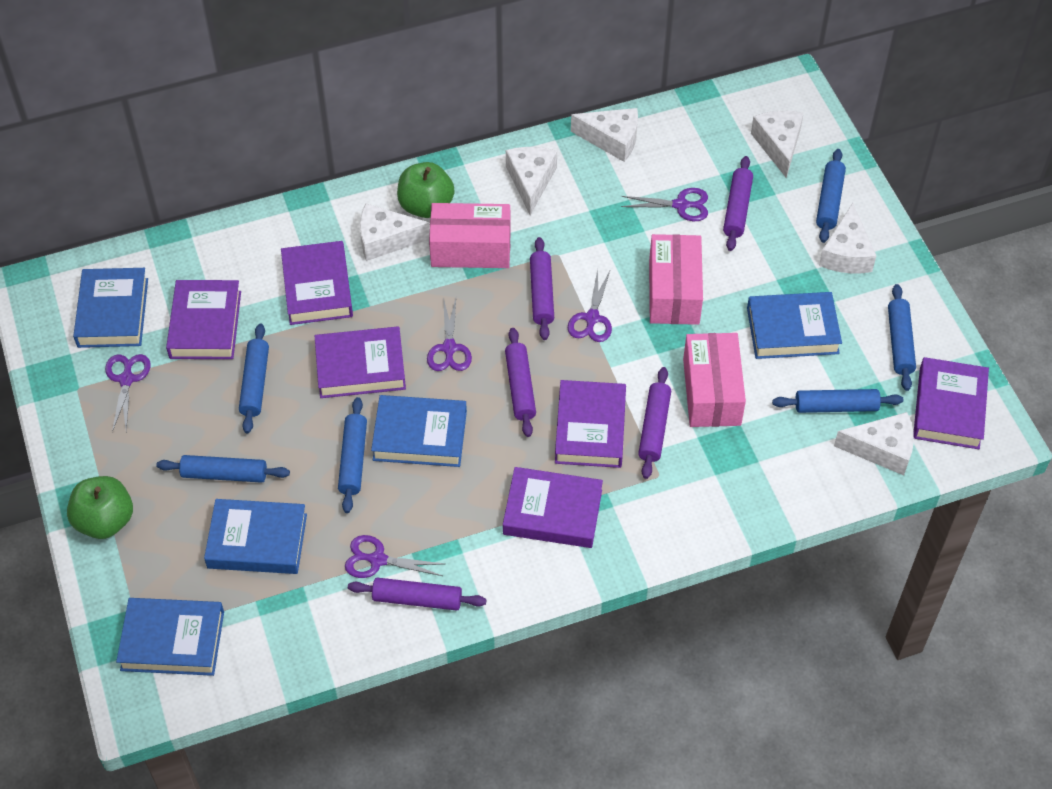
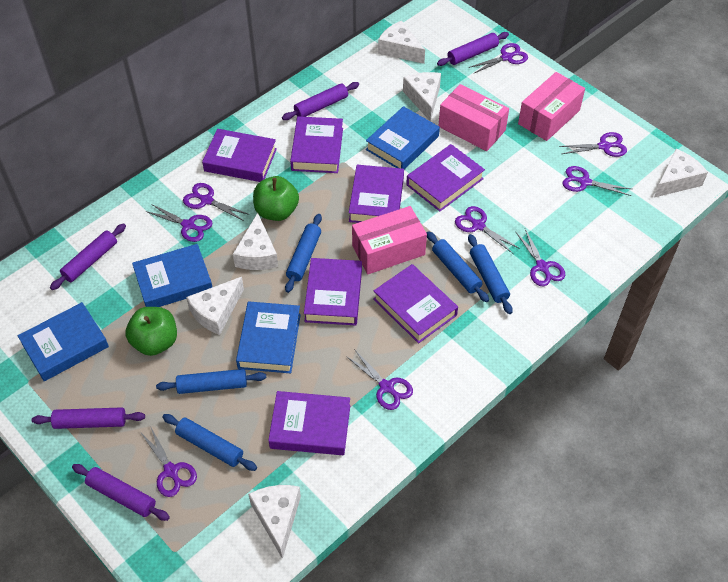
blue book: [73,268,148,348] [116,598,224,676] [204,499,307,574] [371,395,467,467] [747,292,842,359] = 5 -> [18,302,109,381] [132,244,212,307] [236,301,301,373] [366,106,440,169] = 4
blue rolling pin: [156,455,290,483] [239,324,269,433] [338,397,367,513] [772,389,903,413] [816,149,846,243] [888,284,916,391] = 6 -> [156,369,266,394] [162,414,257,471] [285,214,322,293] [427,231,489,302] [468,234,513,314] = 5
purple book: [166,280,241,359] [281,241,353,325] [315,326,406,398] [503,467,603,548] [555,380,626,468] [913,357,989,449] = 6 -> [202,129,277,182] [268,391,350,455] [290,116,343,173] [304,258,362,325] [349,165,404,223] [373,264,458,343] [406,144,485,211] = 7
purple scissors: [105,354,151,432] [345,535,444,578] [427,297,472,371] [568,269,612,342] [621,188,708,221] = 5 -> [140,426,197,497] [145,204,212,242] [183,183,249,221] [346,349,413,410] [455,206,520,254] [468,43,528,74] [516,229,565,286] [559,132,627,157] [562,166,631,196] = 9

